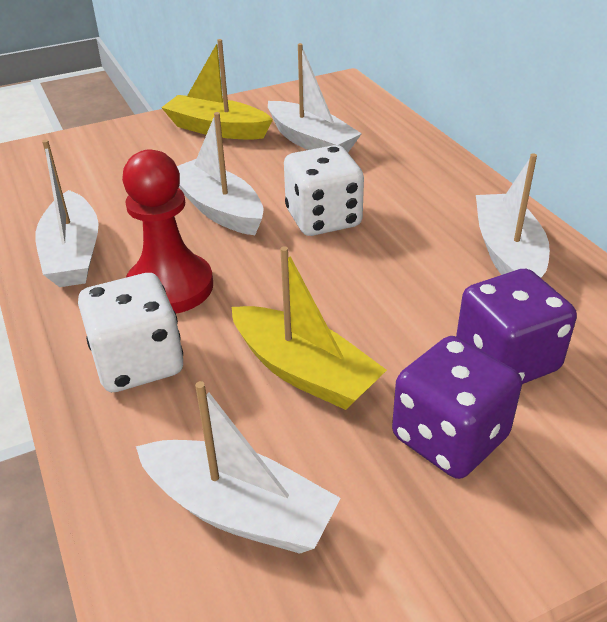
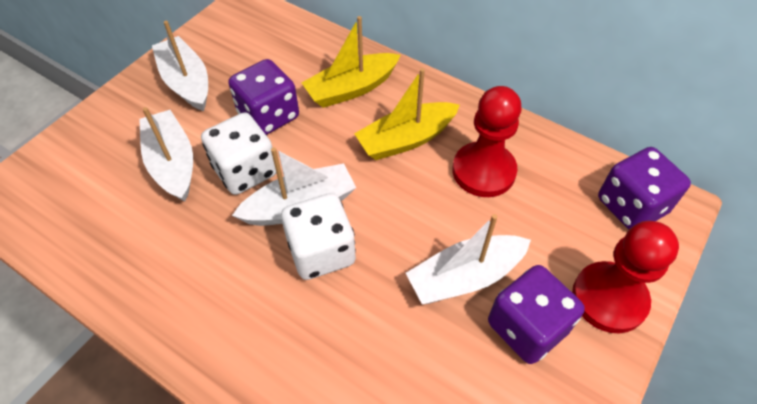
purple dice: [392,336,522,479] [456,269,577,384] = 2 -> [228,59,299,135] [488,265,585,364] [598,147,691,229] = 3
red pawn: [122,149,213,314] = 1 -> [452,86,522,197] [572,221,679,333] = 2
white boat: [35,140,99,287] [136,381,341,554] [177,112,263,235] [268,43,362,152] [476,154,550,278] = 5 -> [139,107,193,202] [152,21,208,111] [232,147,356,226] [406,214,531,305] = 4

